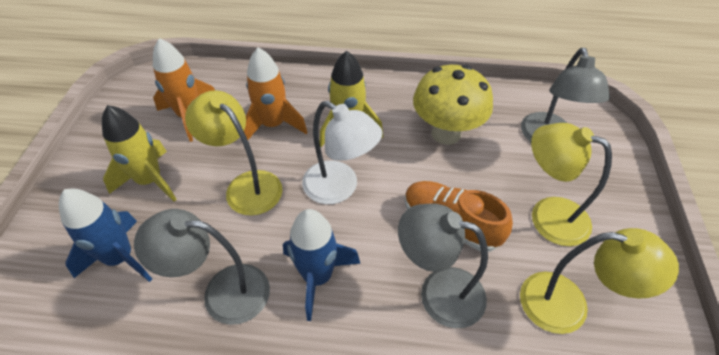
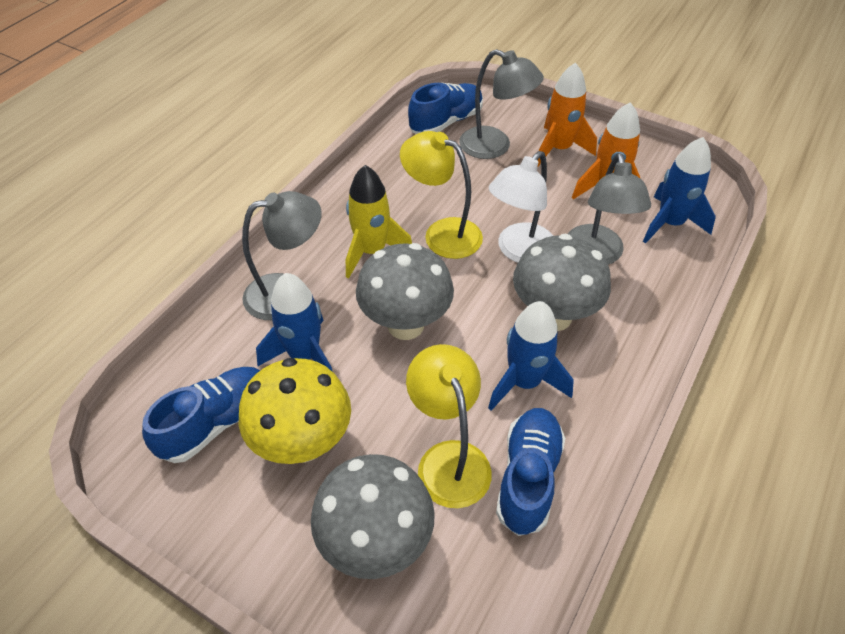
blue rocket: [59,189,152,282] [283,209,361,321] = 2 -> [256,273,333,372] [488,301,574,410] [643,137,716,244] = 3
blue shoe: none = 0 -> [142,367,260,463] [408,83,483,134] [496,408,565,536] = 3
grey mushroom: none = 0 -> [311,454,435,579] [356,243,454,340] [513,234,611,331] = 3
orange shoe: [405,181,513,252] = 1 -> none = 0
yellow lamp: [185,90,282,216] [520,228,679,334] [531,123,612,246] = 3 -> [400,131,483,259] [406,344,492,508] = 2
yellow rocket: [102,105,177,201] [319,51,383,147] = 2 -> [346,165,412,278] = 1

